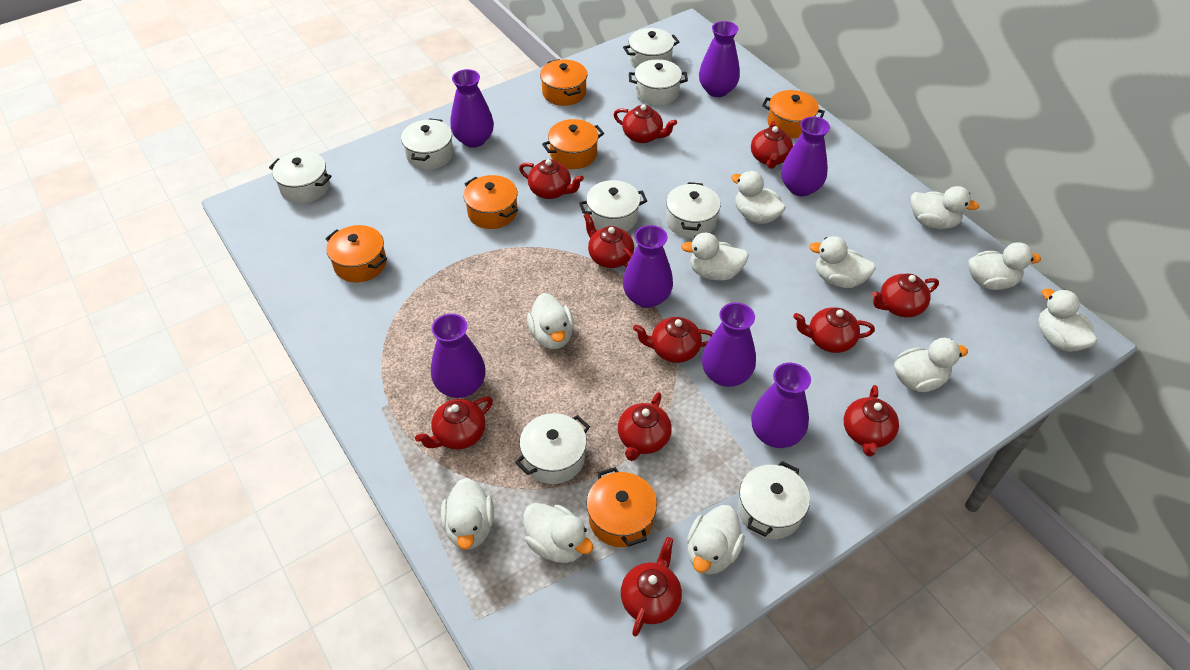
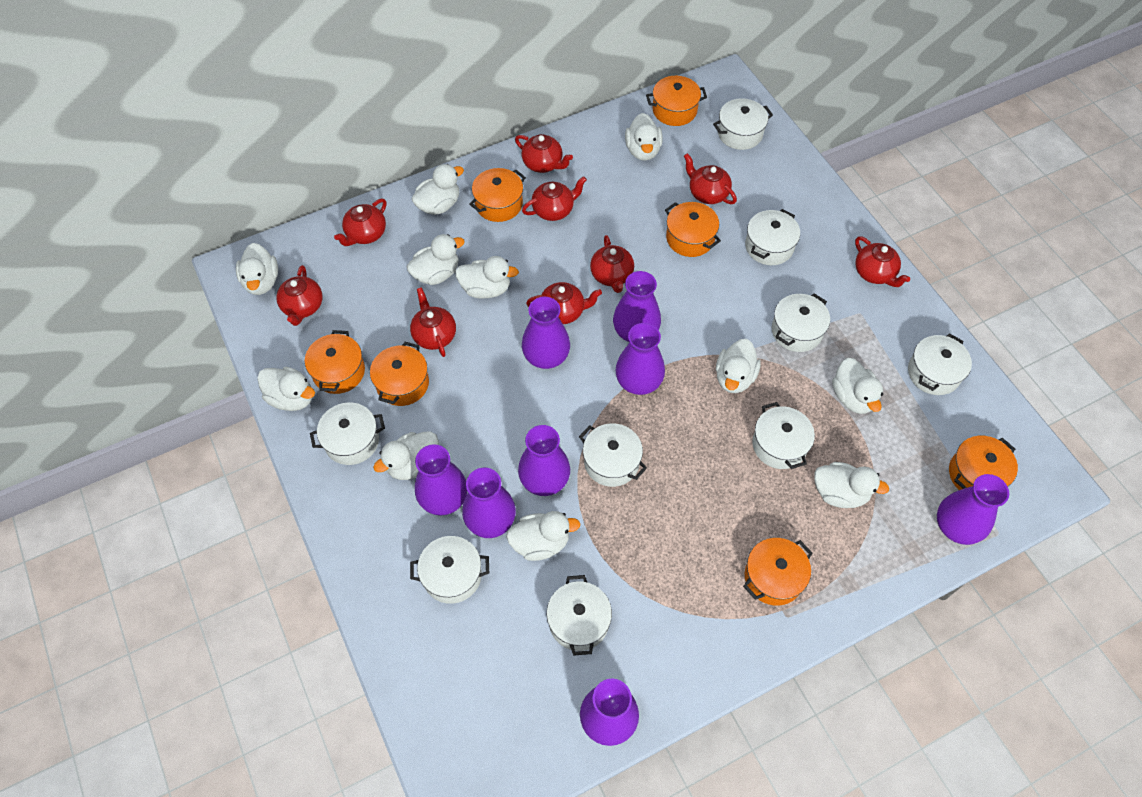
orange pot: [325,225,387,282] [464,175,518,229] [540,59,588,106] [542,119,604,169] [586,467,657,547] [762,90,825,138] = 6 -> [305,330,365,394] [370,342,429,406] [469,168,526,222] [646,76,707,126] [665,202,721,257] [743,538,813,606] [949,436,1018,490] = 7
purple vase: [431,313,486,398] [451,69,494,148] [623,225,673,308] [699,21,740,97] [702,302,756,387] [751,363,811,448] [781,116,830,196] = 7 -> [415,444,467,516] [462,468,516,538] [518,425,570,496] [522,297,570,369] [580,679,639,746] [613,271,661,342] [615,323,665,395] [937,474,1009,545] = 8
red teapot: [415,396,493,450] [519,159,584,199] [583,213,634,268] [613,104,677,143] [618,392,672,461] [621,537,682,637] [633,317,713,363] [751,121,793,169] [793,307,875,353] [844,385,899,457] [872,274,939,317] = 11 -> [276,265,322,326] [334,199,387,246] [410,287,456,357] [515,134,573,173] [522,176,587,221] [526,282,602,324] [590,235,634,293] [684,153,737,204] [855,236,910,287] = 9
white pot: [269,151,332,203] [401,118,453,170] [515,413,590,484] [579,180,647,232] [623,28,679,68] [629,59,688,106] [666,182,721,238] [738,461,810,539] = 8 -> [310,403,385,465] [410,536,489,604] [547,575,612,655] [579,423,647,487] [713,98,773,150] [745,209,800,265] [752,402,815,469] [772,293,830,352] [908,333,972,395] = 9

